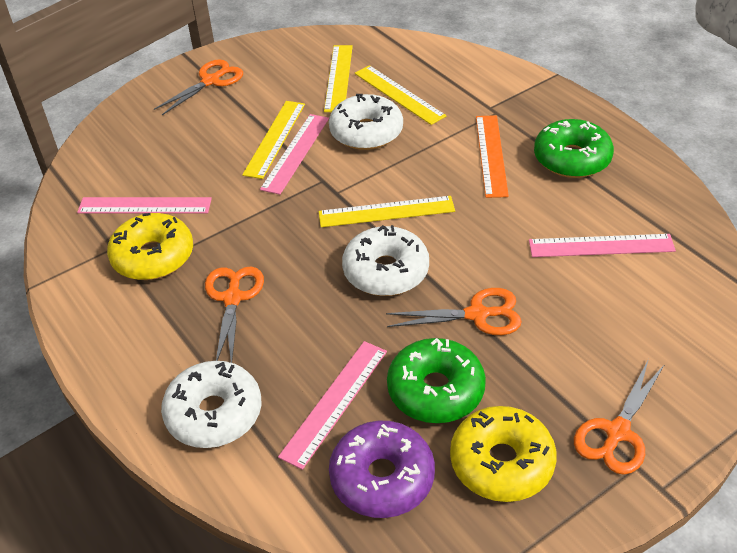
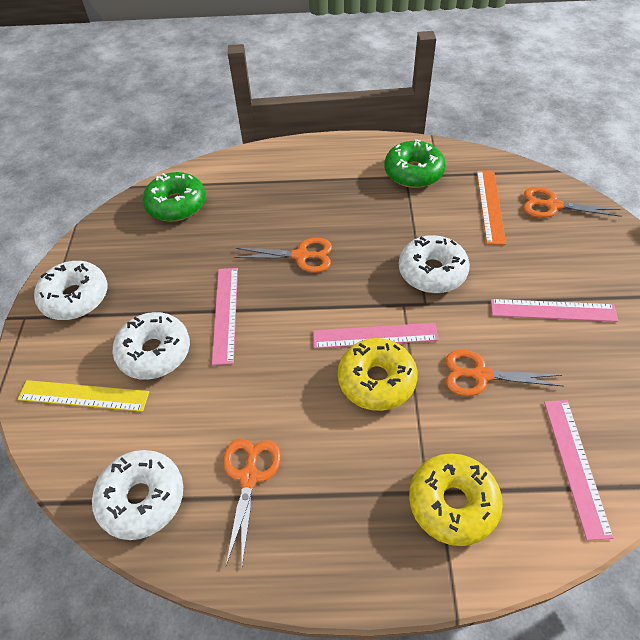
purple donut: [329,421,435,518] = 1 -> none = 0
white donut: [161,361,262,448] [329,94,403,150] [342,225,429,296] = 3 -> [34,261,108,320] [92,450,183,540] [112,312,190,380] [399,235,470,293] = 4
yellow ruler: [242,101,305,179] [319,196,455,227] [324,45,353,112] [355,65,446,125] = 4 -> [18,380,149,412] = 1

